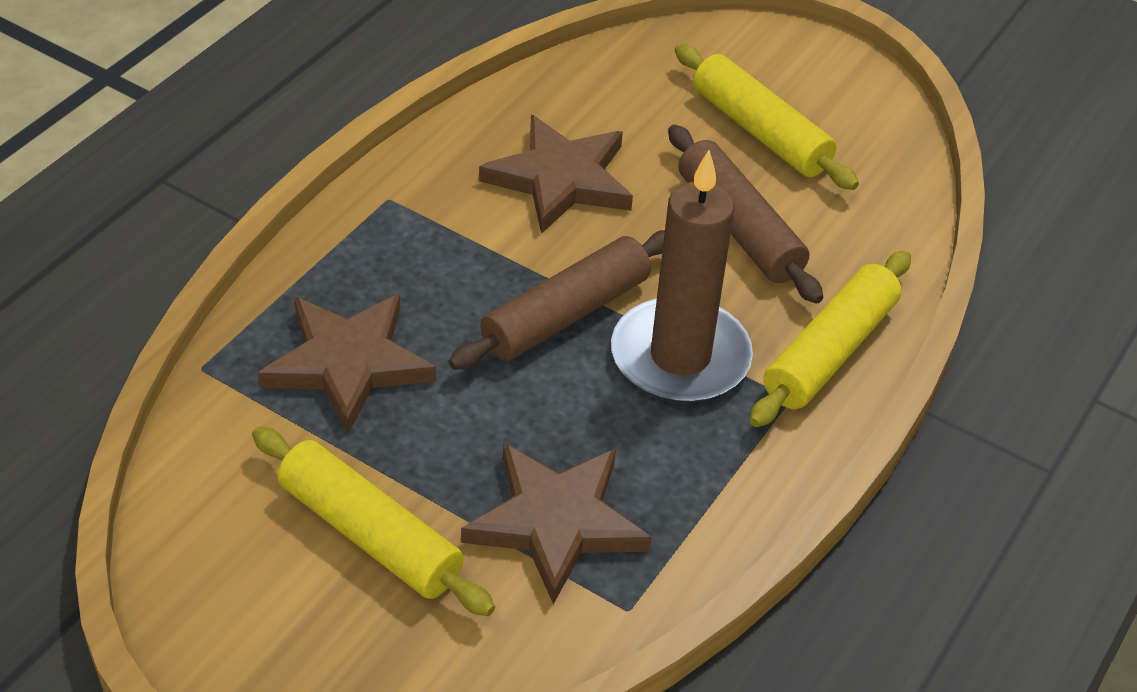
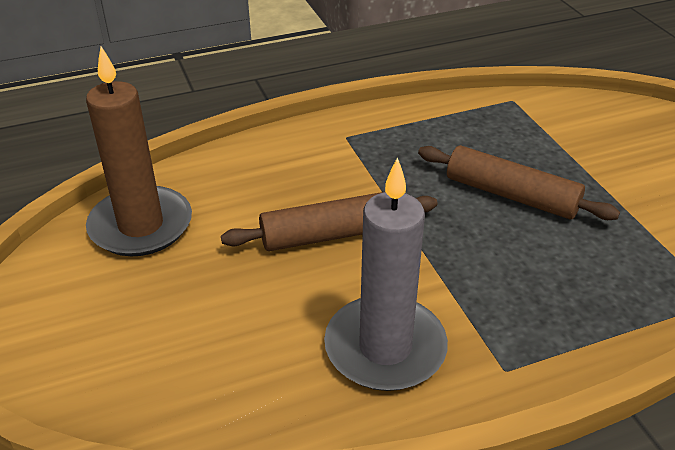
brown star: [258,294,436,433] [461,443,652,604] [479,115,633,234] = 3 -> none = 0
grey candle: none = 0 -> [324,157,448,391] = 1
yellow rolling pin: [252,427,495,616] [675,44,859,190] [750,251,911,427] = 3 -> none = 0

